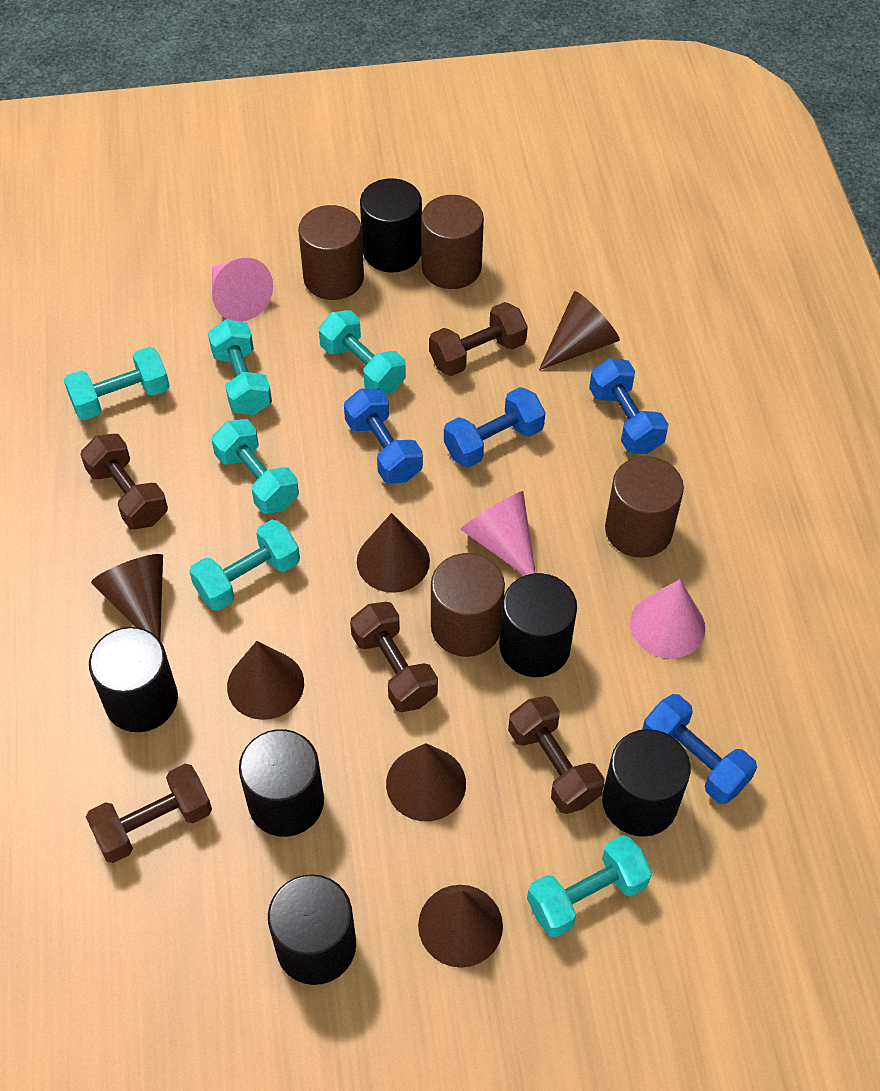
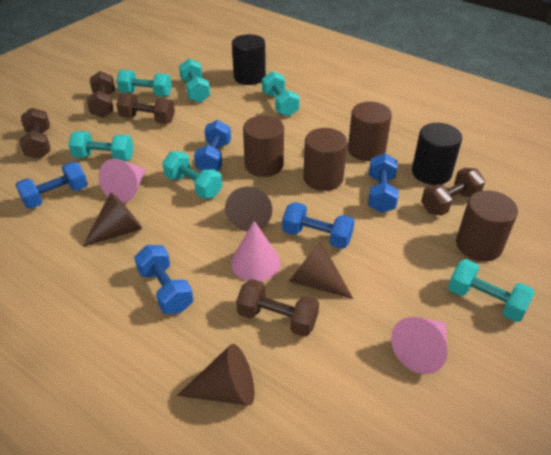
black cylinder: [89,627,178,732] [239,729,324,837] [268,874,356,985] [360,178,422,272] [499,573,577,677] [602,729,690,837] = 6 -> [232,34,266,85] [412,123,462,185] = 2
blue dumbbell: [344,388,423,484] [444,387,545,468] [589,358,669,454] [642,694,757,804] = 4 -> [15,162,88,209] [134,245,193,314] [194,120,231,171] [282,202,354,249] [368,153,399,213] = 5
brown cone: [91,554,163,640] [227,641,304,720] [357,513,430,593] [386,743,466,821] [418,885,503,968] [539,291,620,370] = 6 -> [82,192,143,247] [177,344,254,405] [225,187,272,231] [289,240,353,299] = 4

